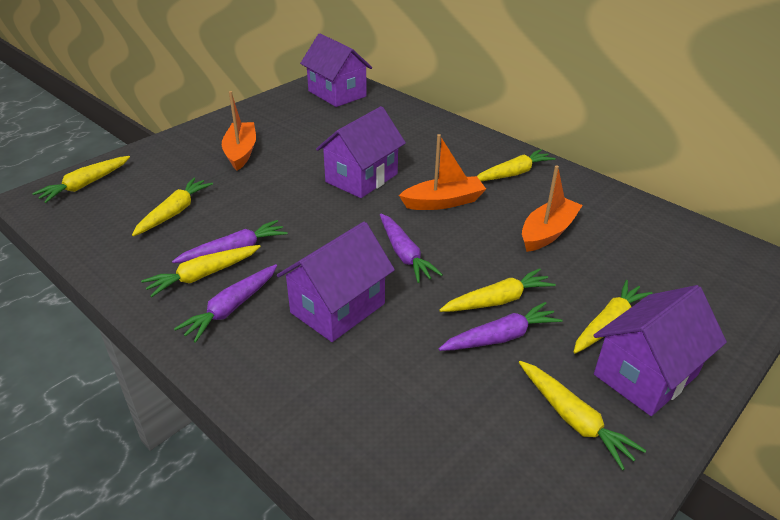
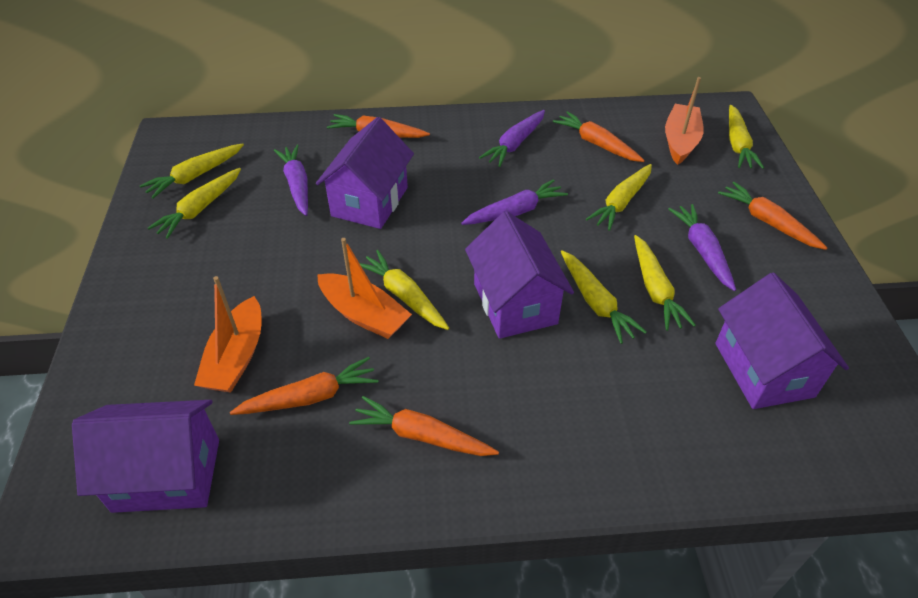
orange carrot: none = 0 -> [230,357,378,415] [327,114,430,138] [349,396,499,456] [553,111,645,162] [718,182,827,250] = 5

